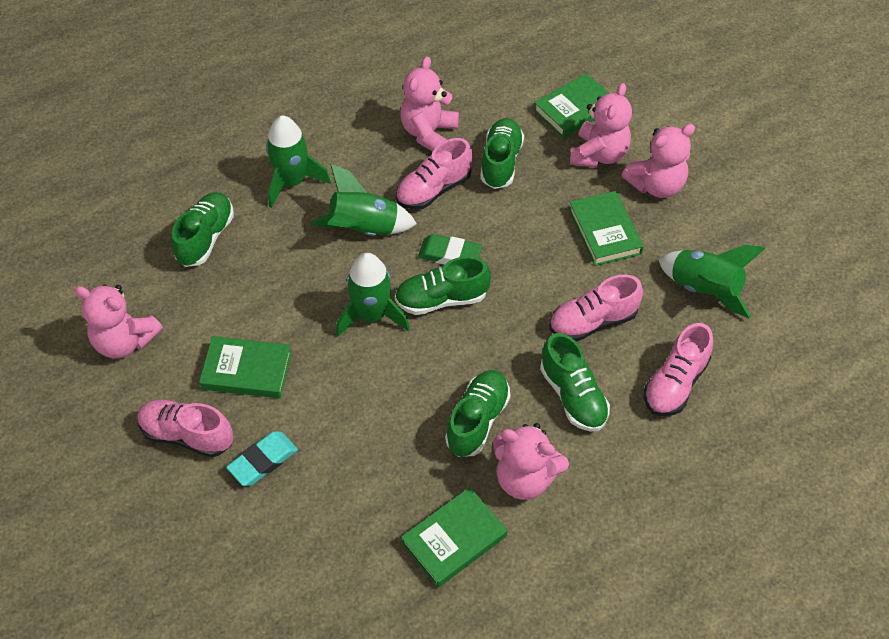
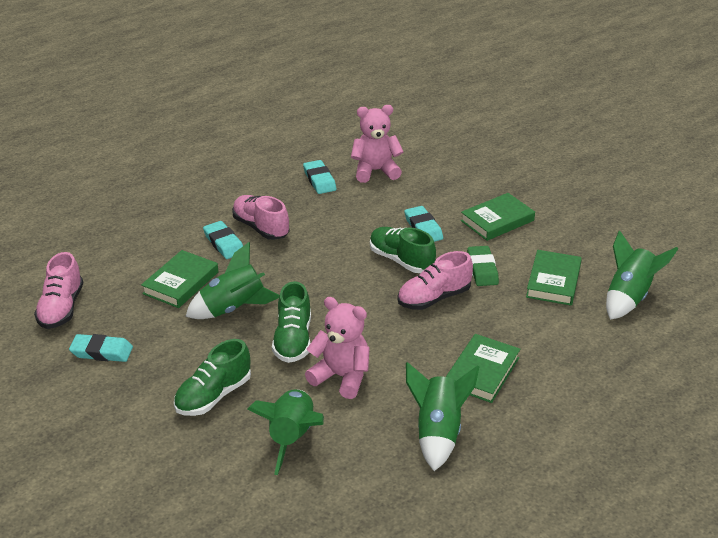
green shoe: [171,192,234,267] [395,256,491,315] [445,370,510,457] [480,118,524,189] [540,333,610,431] = 5 -> [174,339,251,416] [272,281,311,363] [370,227,436,273] = 3
pink shoe: [137,400,234,457] [396,138,472,210] [549,275,643,341] [644,323,713,416] = 4 -> [34,252,83,329] [232,195,289,240] [397,251,473,310] = 3
pink teddy bear: [74,284,163,359] [400,56,459,151] [493,423,569,500] [570,83,632,168] [622,124,695,198] = 5 -> [305,297,370,399] [351,105,403,183] = 2
turquoise eraser: [226,431,298,486] = 1 -> [69,334,133,362] [203,221,243,259] [303,160,337,194] [404,206,443,242] = 4

